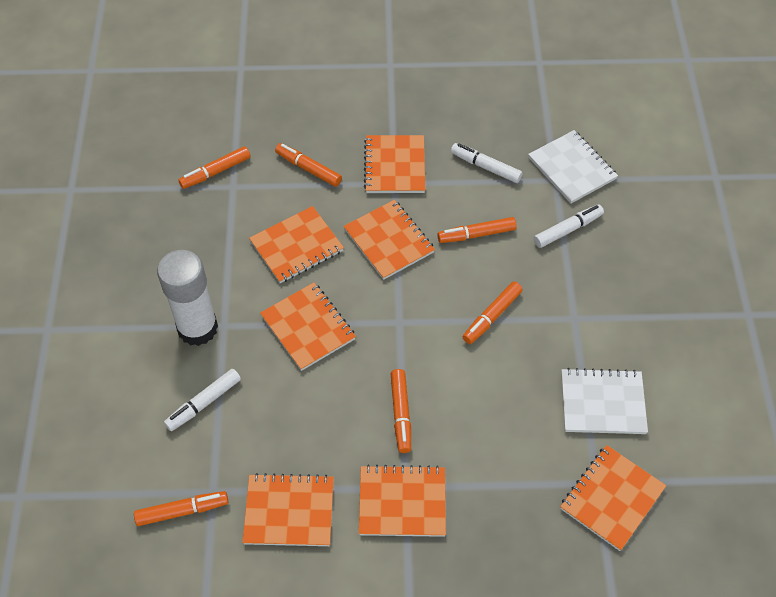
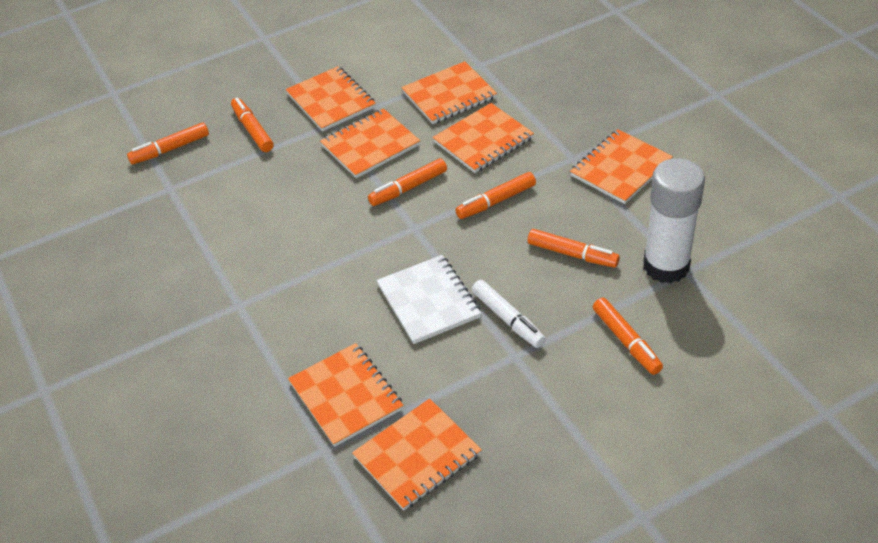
white marker: [164,369,241,431] [451,143,523,183] [534,204,604,248] = 3 -> [472,280,546,348] = 1
white notebook: [528,130,618,204] [561,368,648,434] = 2 -> [377,255,481,344] = 1

